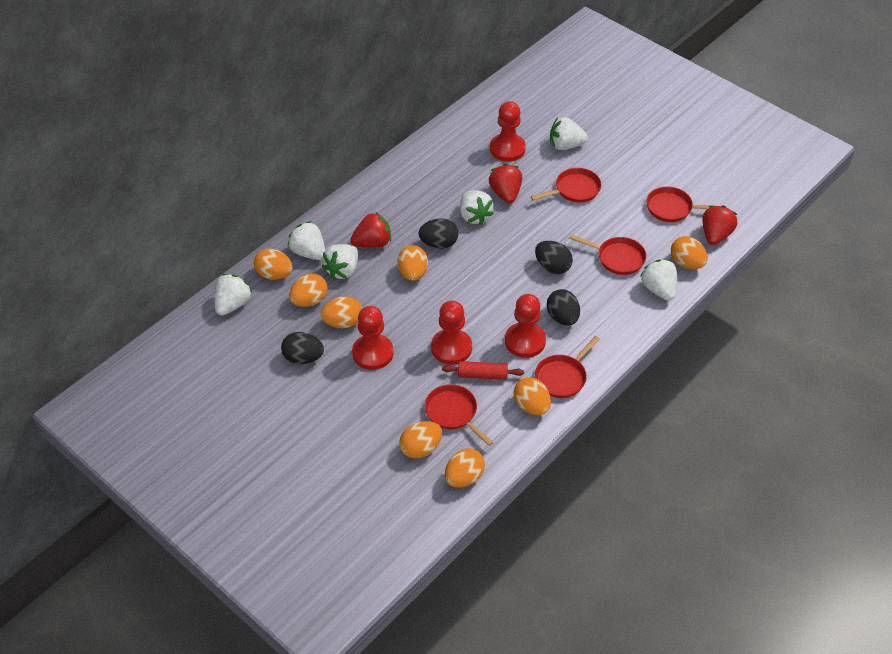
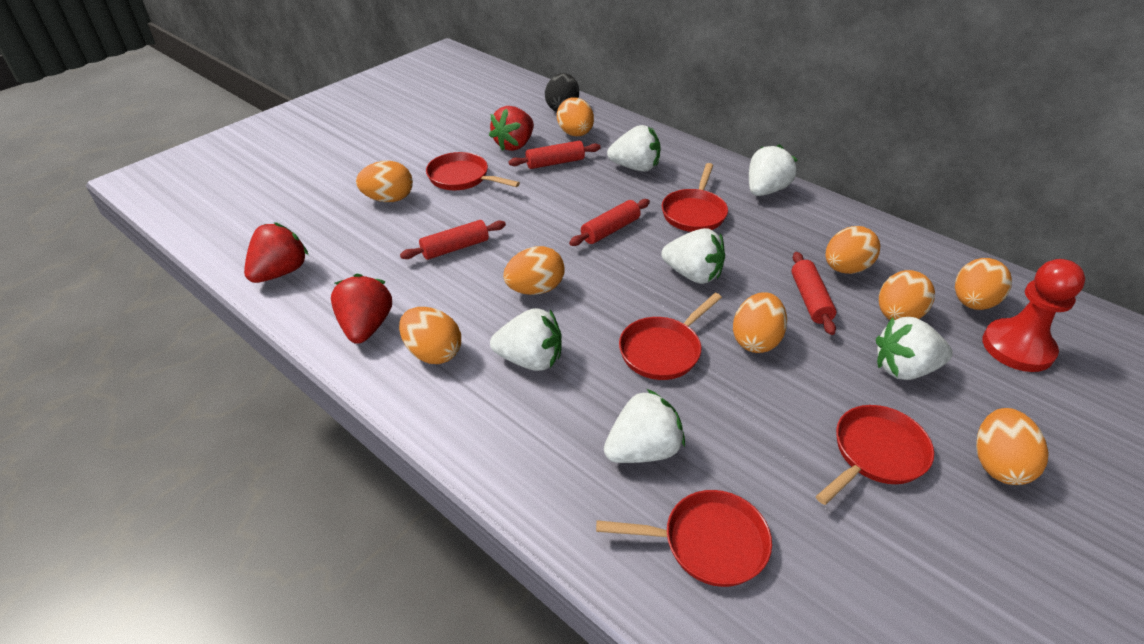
black egg: [281,332,324,364] [418,218,458,248] [535,241,573,274] [547,289,580,325] = 4 -> [545,73,579,112] = 1
orange egg: [254,248,293,280] [289,273,328,307] [321,296,362,328] [398,245,428,281] [399,421,442,459] [445,448,485,488] [514,377,551,415] [671,236,708,269] = 8 -> [356,161,413,202] [399,307,461,364] [503,246,565,295] [557,97,594,136] [733,292,787,353] [825,226,880,274] [879,270,935,320] [955,258,1012,310] [976,408,1049,485] = 9
red pawn: [352,306,394,370] [431,300,472,365] [490,101,526,162] [505,294,546,358] = 4 -> [982,259,1085,372] = 1
red rolling pin: [442,361,524,380] = 1 -> [400,220,506,260] [509,141,601,169] [569,199,650,246] [791,252,836,335] = 4

